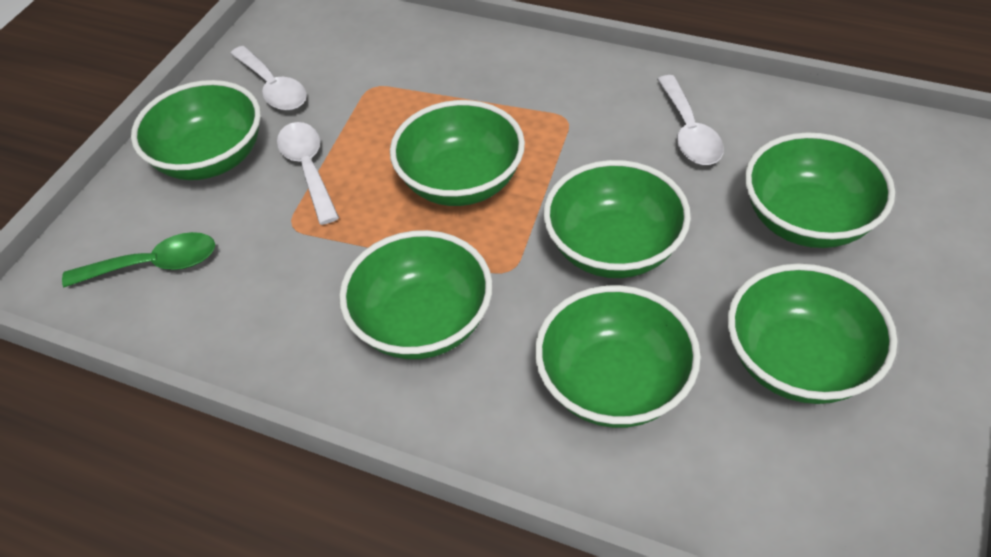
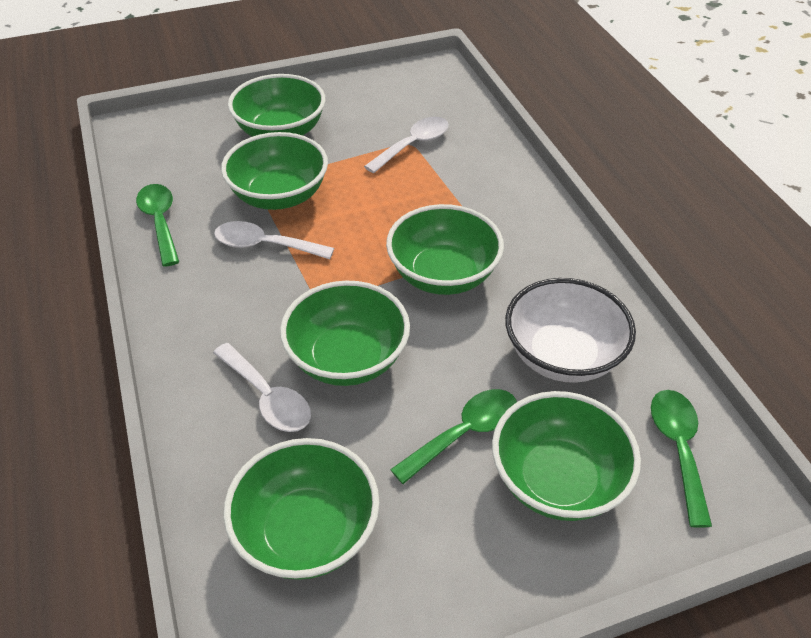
green bowl: [131,80,261,180] [339,230,492,359] [390,100,525,206] [535,285,701,428] [543,160,691,278] [727,263,897,404] [745,132,895,248] = 7 -> [221,132,328,210] [223,438,379,580] [228,74,326,137] [280,281,410,386] [386,204,504,295] [492,391,641,521] = 6
green spoon: [62,232,215,288] = 1 -> [136,184,179,267] [390,389,517,484] [651,390,712,528] = 3
white bowl: none = 0 -> [505,278,636,383] = 1

